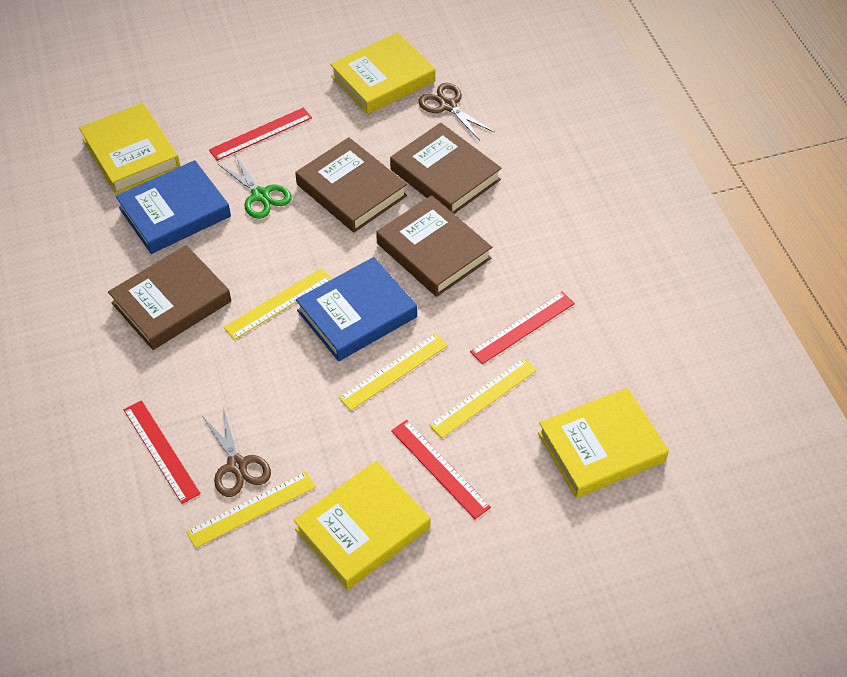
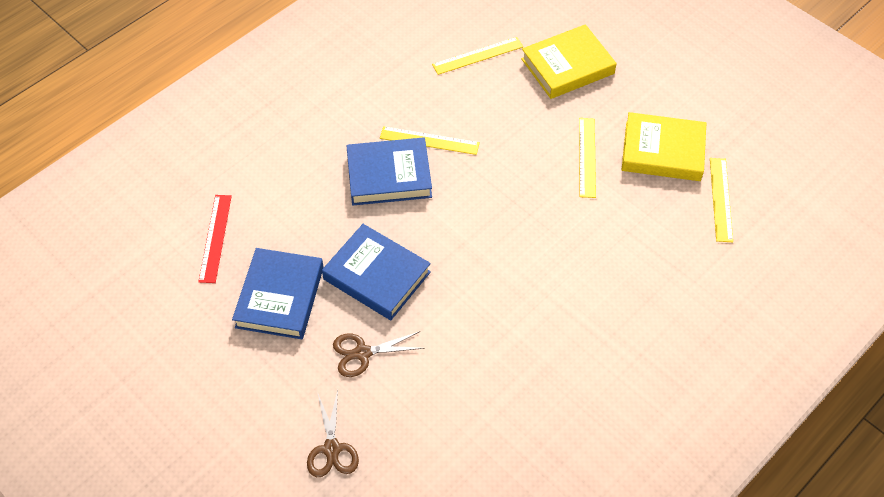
blue book: [116,160,231,254] [296,257,417,361] = 2 -> [232,248,324,339] [322,224,431,320] [346,137,432,205] = 3
brown book: [108,245,231,350] [295,137,407,233] [376,195,492,297] [390,123,502,214] = 4 -> none = 0
green scissors: [218,154,292,219] = 1 -> none = 0
red ruler: [124,400,201,504] [209,107,312,161] [391,420,491,519] [470,292,575,364] = 4 -> [198,195,232,283] = 1
yellow book: [79,103,180,194] [294,461,430,590] [330,32,435,114] [538,388,669,498] = 4 -> [521,24,617,99] [622,112,706,181] = 2

